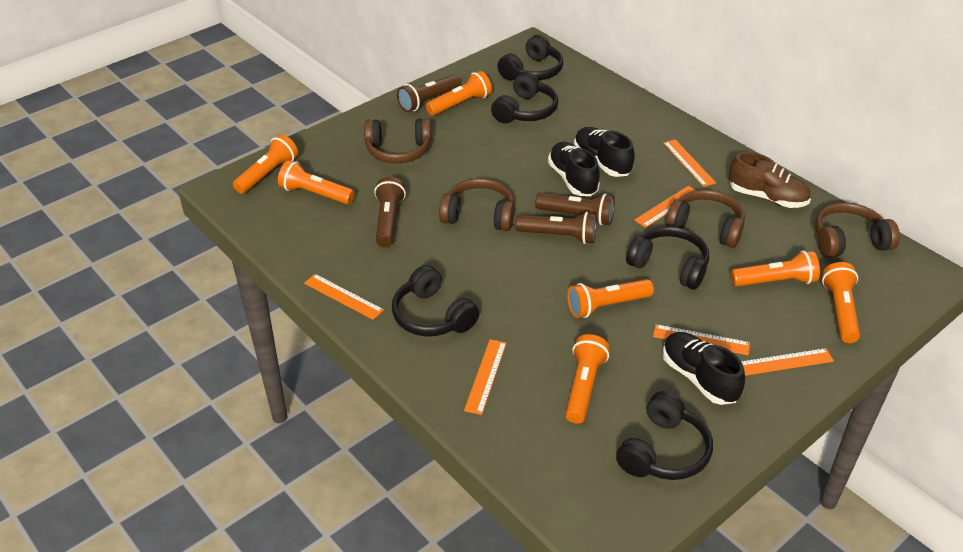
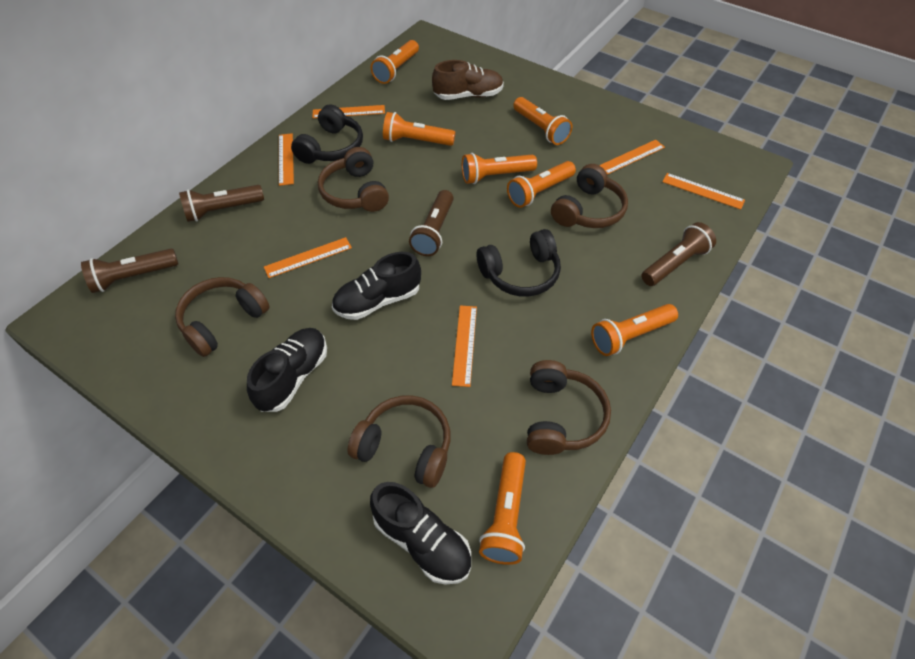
black headphones: [392,265,479,336] [491,71,558,123] [497,35,563,80] [616,391,713,480] [626,226,709,290] = 5 -> [291,104,363,164] [477,229,561,297] = 2
brown headphones: [364,118,431,164] [439,178,514,231] [666,190,745,248] [815,202,900,257] = 4 -> [175,277,270,357] [318,147,389,212] [347,395,451,488] [527,360,611,455] [551,164,628,228] = 5

